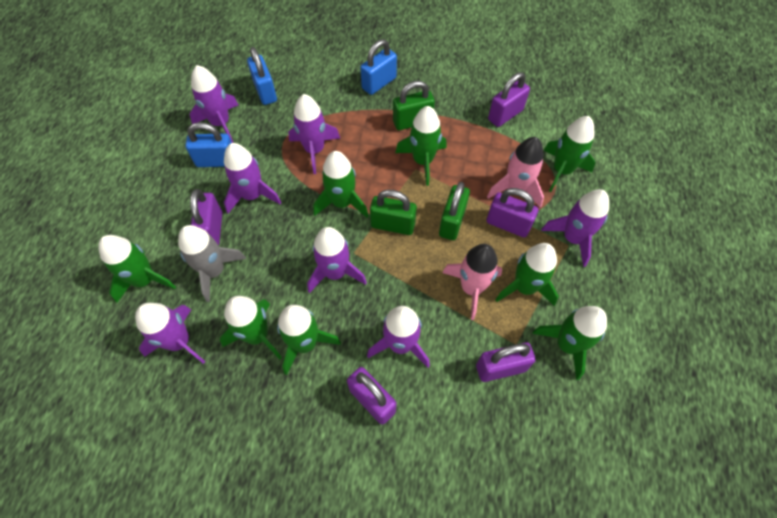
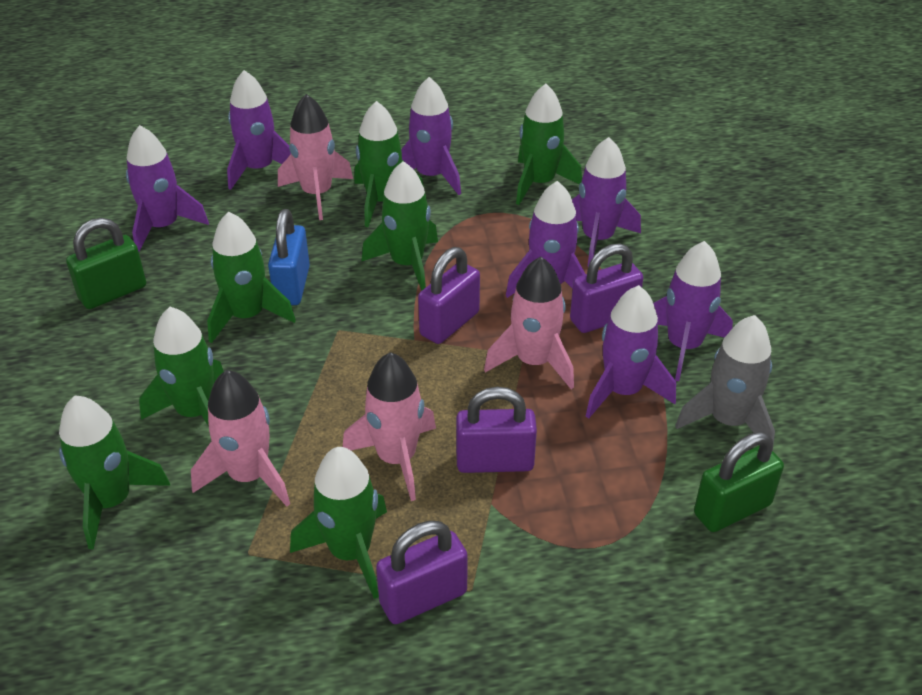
blue padlock: [185,122,232,167] [247,47,277,105] [360,39,397,95] = 3 -> [268,209,310,305] = 1
green padlock: [370,190,417,235] [393,81,435,130] [439,182,470,240] = 3 -> [66,218,146,309] [694,432,784,532] = 2
green rocket: [98,235,176,303] [220,296,282,360] [277,305,341,375] [313,151,369,218] [395,106,446,186] [496,243,559,306] [532,306,607,380] [544,116,595,192] = 8 -> [59,395,171,550] [139,307,224,427] [207,212,296,343] [290,447,387,599] [354,101,424,227] [362,161,438,291] [516,84,582,205] = 7
pink rocket: [442,244,502,320] [487,137,544,208] = 2 -> [191,370,290,506] [278,94,353,220] [343,352,436,501] [484,257,574,389] = 4
purple padlock: [190,189,222,246] [347,367,396,425] [476,342,536,382] [486,188,539,238] [488,72,530,127] = 5 -> [376,521,468,624] [418,247,480,344] [456,387,537,473] [570,244,643,333] = 4

